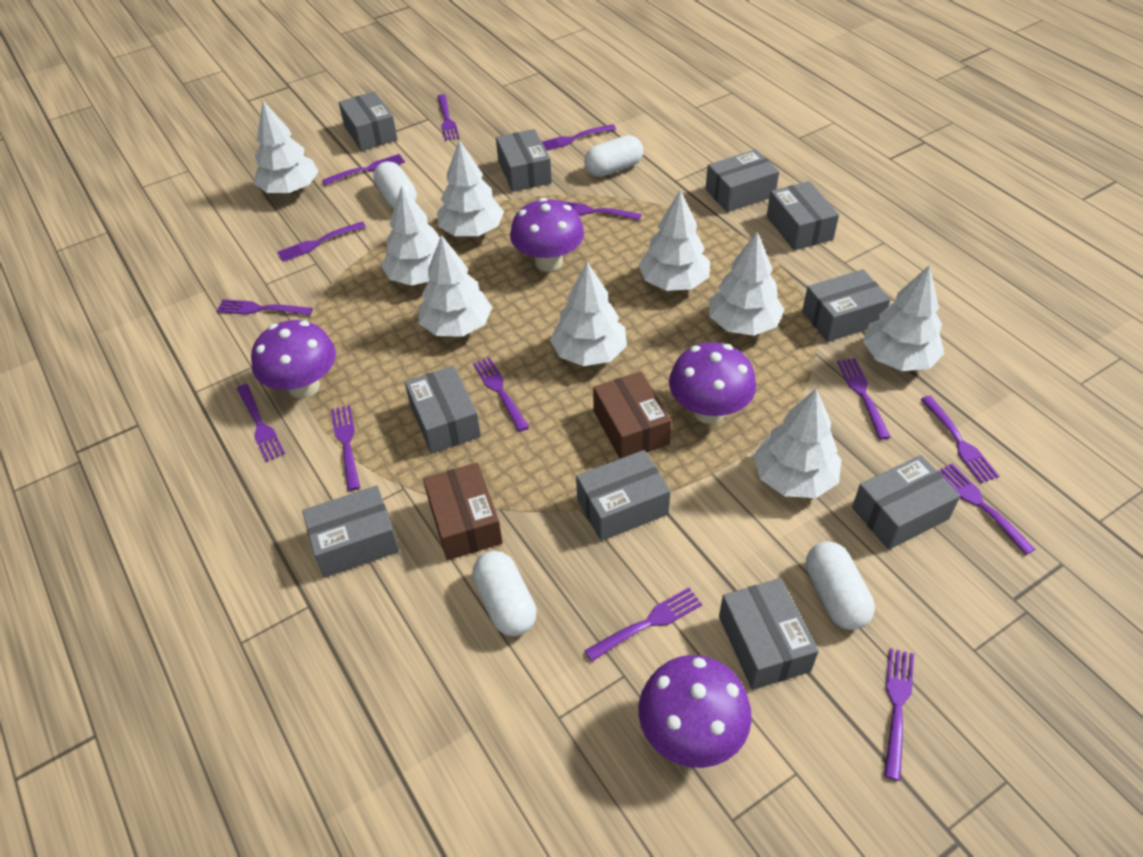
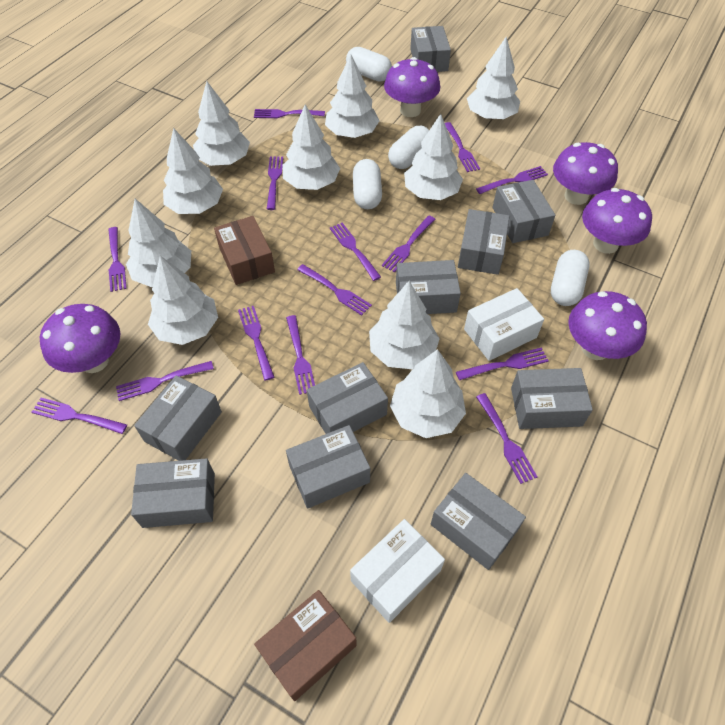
purple mushroom: [251,320,336,399] [510,198,584,272] [638,655,752,768] [669,342,756,424] = 4 -> [40,304,120,373] [384,57,440,117] [553,142,618,205] [568,291,647,360] [582,188,652,254] = 5
white box: none = 0 -> [350,519,445,623] [464,288,544,361] = 2
white tree: [254,101,319,194] [381,185,440,286] [419,235,492,337] [437,140,504,236] [550,262,627,366] [638,190,710,291] [709,232,785,336] [753,389,842,498] [863,265,945,371] = 9 -> [126,199,191,287] [148,256,218,345] [163,128,223,214] [193,81,250,166] [282,105,340,190] [325,54,380,138] [369,281,440,369] [390,349,466,438] [404,114,463,200] [467,36,520,119] = 10

